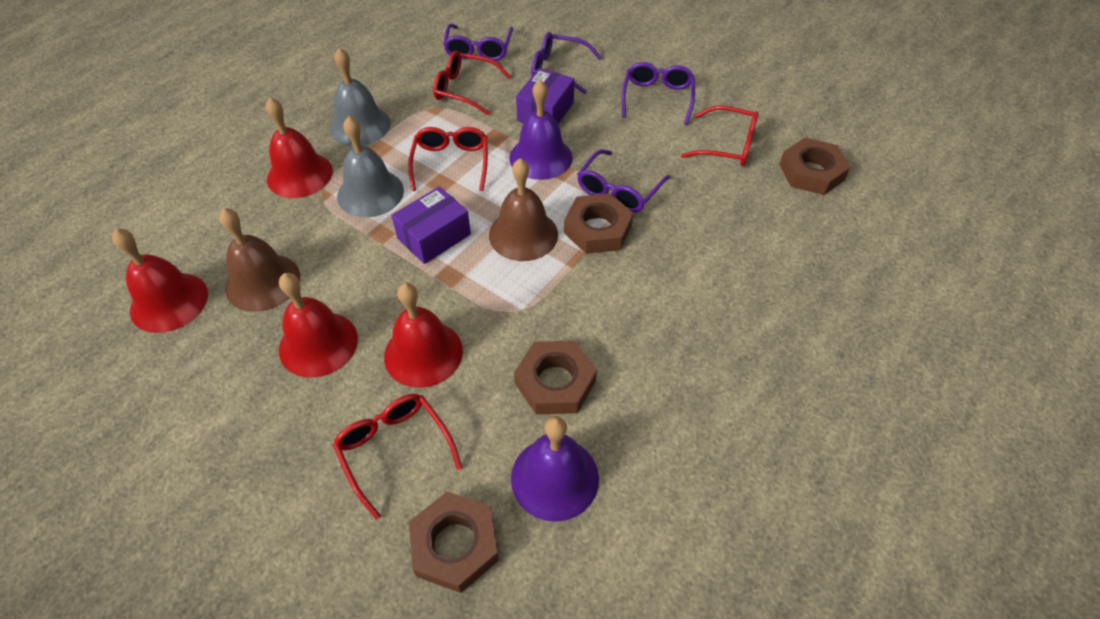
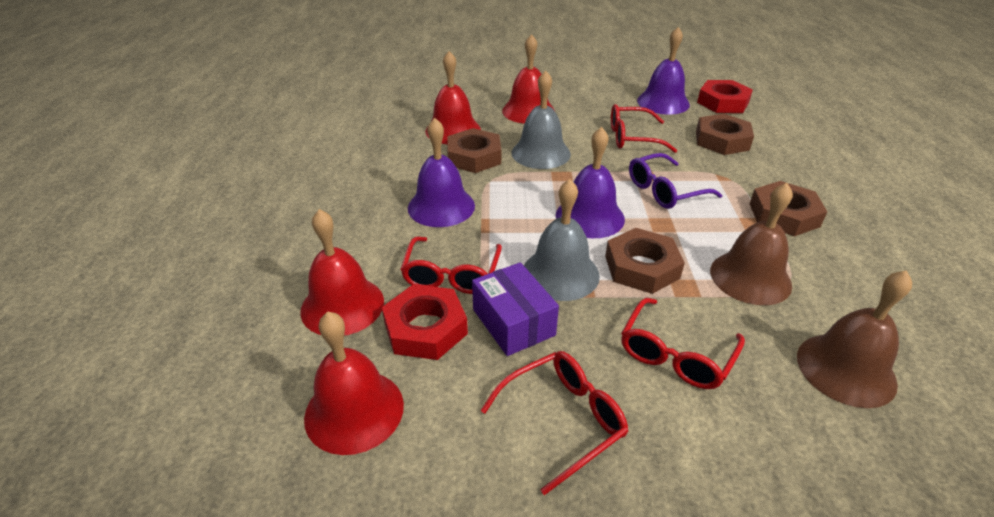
purple bell: [509,80,573,180] [511,416,599,522] = 2 -> [408,118,475,227] [556,127,625,238] [637,27,690,115] = 3
purple box: [391,187,471,264] [516,68,575,124] = 2 -> [472,262,559,356] = 1
purple glasses: [443,24,513,61] [531,32,601,94] [577,149,670,213] [621,62,695,125] = 4 -> [629,153,722,209] = 1
red nut: none = 0 -> [382,284,468,360] [697,80,753,113] = 2

